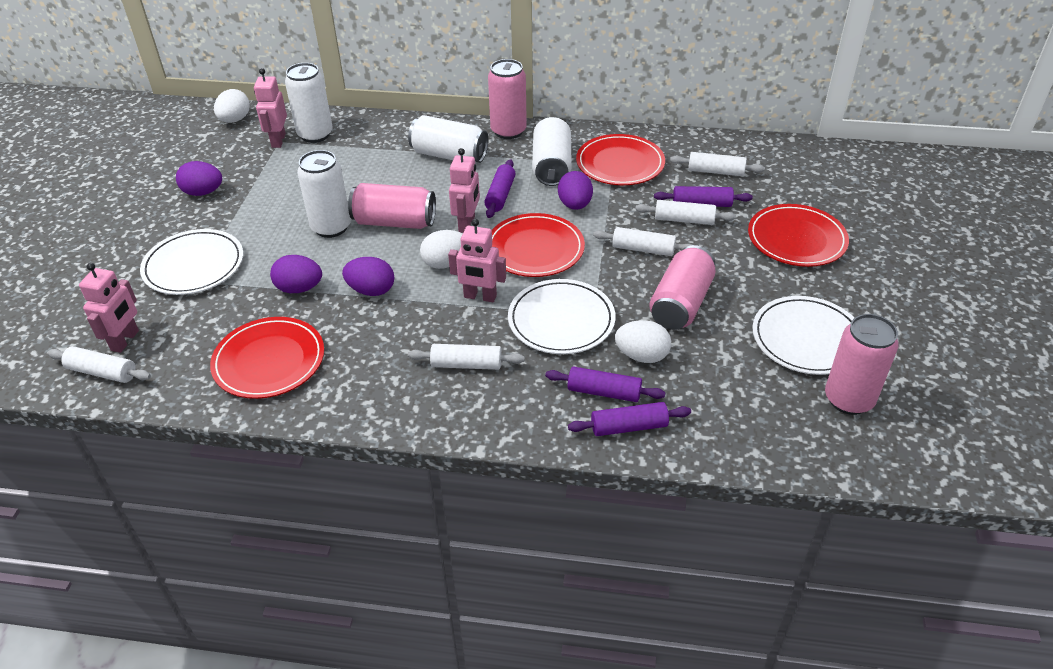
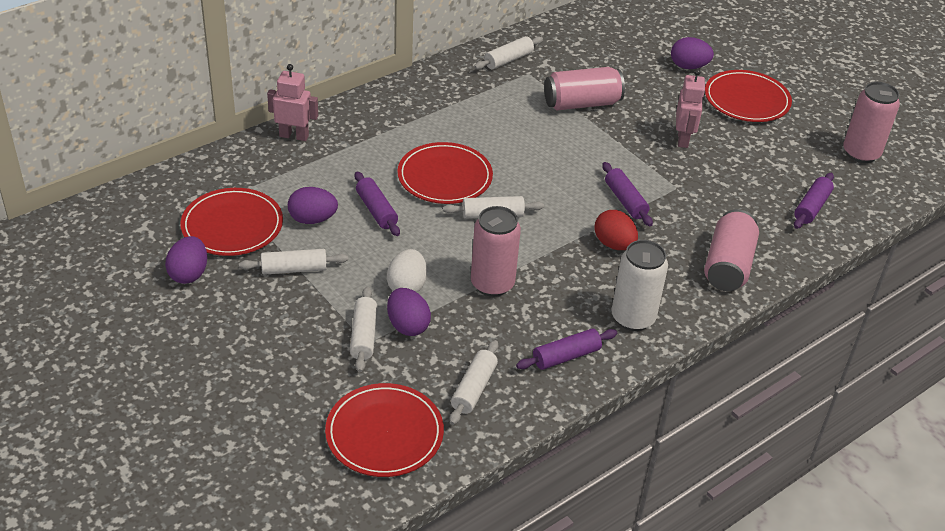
pink robot: [79,263,139,353] [254,68,287,148] [448,219,506,302] [449,148,480,233] = 4 -> [267,64,318,141] [676,69,705,148] = 2
red egg: none = 0 -> [594,210,638,250] = 1
white can: [285,63,333,143] [297,150,351,238] [408,115,488,163] [532,117,572,186] = 4 -> [611,240,668,331] = 1
white egg: [214,89,250,123] [420,230,462,269] [615,320,671,363] = 3 -> [387,249,427,292] = 1
white plate: [140,229,243,295] [508,279,615,354] [752,296,854,375] = 3 -> none = 0

